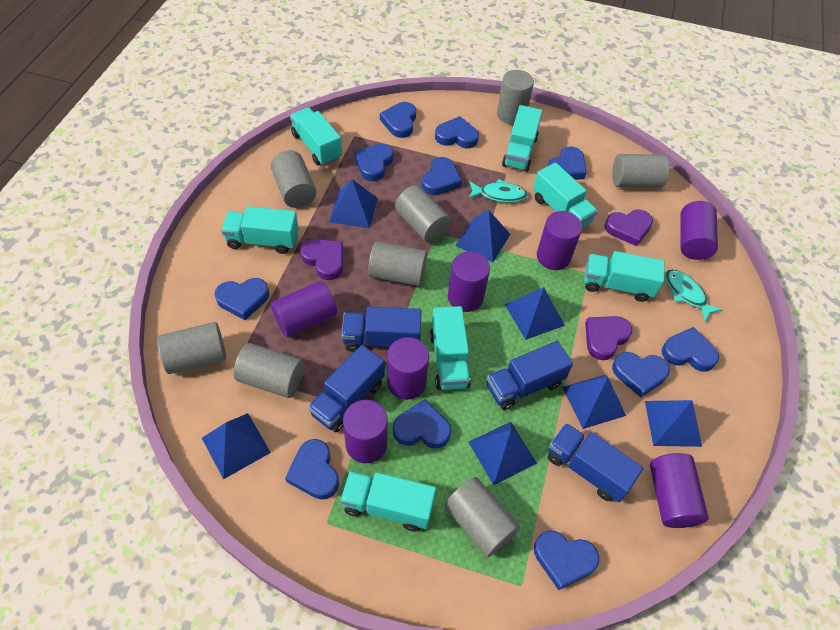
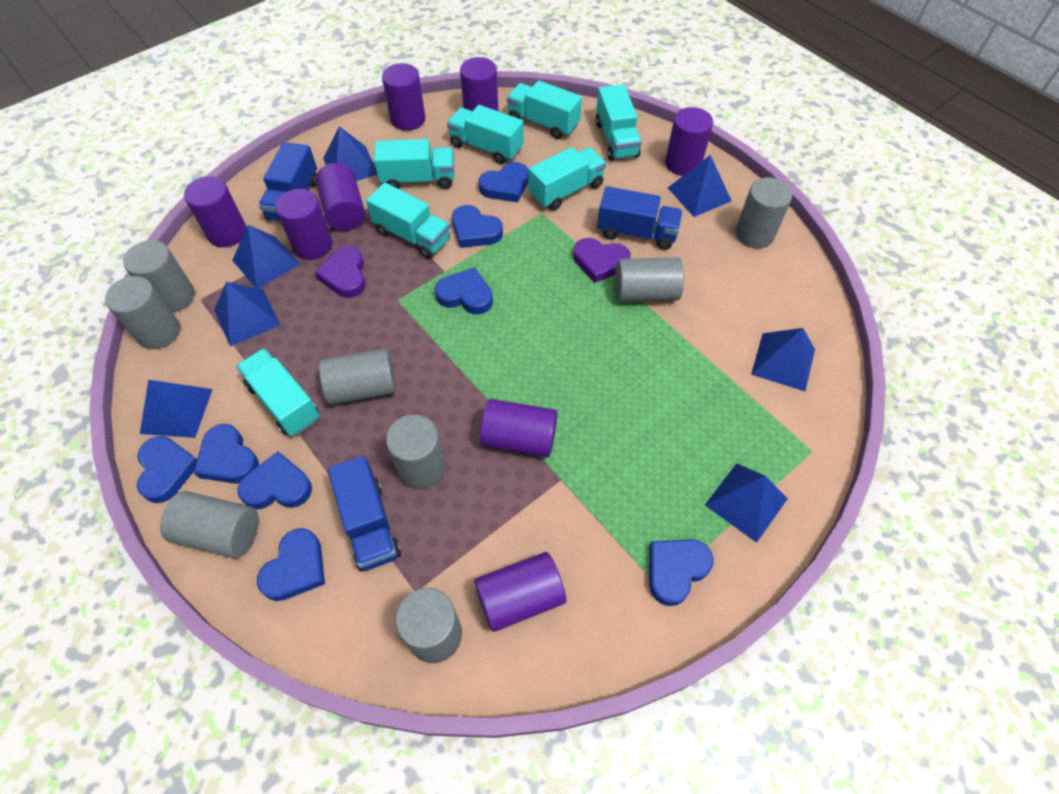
blue heart: [214,278,269,320] [285,439,339,500] [354,144,393,181] [380,102,416,138] [393,399,451,449] [422,157,462,195] [435,116,479,148] [534,530,599,590] [548,146,587,180] [612,352,670,398] [662,327,719,372] = 11 -> [137,436,197,503] [194,424,259,484] [238,452,312,510] [257,528,325,601] [435,267,493,315] [452,205,503,248] [479,162,529,202] [649,539,714,606] = 8
blue truck: [308,345,385,432] [341,307,421,352] [487,341,573,410] [548,423,643,502] = 4 -> [259,142,317,221] [328,455,401,571] [597,186,683,250] = 3
purple cylinder: [271,281,337,337] [343,400,388,463] [387,337,429,400] [448,251,490,312] [537,211,582,270] [650,453,709,528] [680,201,718,260] = 7 -> [184,176,247,247] [275,189,332,260] [316,163,365,231] [382,63,425,131] [460,57,499,111] [474,552,566,632] [480,399,558,457] [665,107,713,176] = 8
purple heart: [300,239,343,280] [585,316,632,360] [605,209,653,246] = 3 -> [315,246,366,298] [573,238,630,283] = 2
turquoise fish: [468,179,528,203] [665,269,722,321] = 2 -> none = 0

